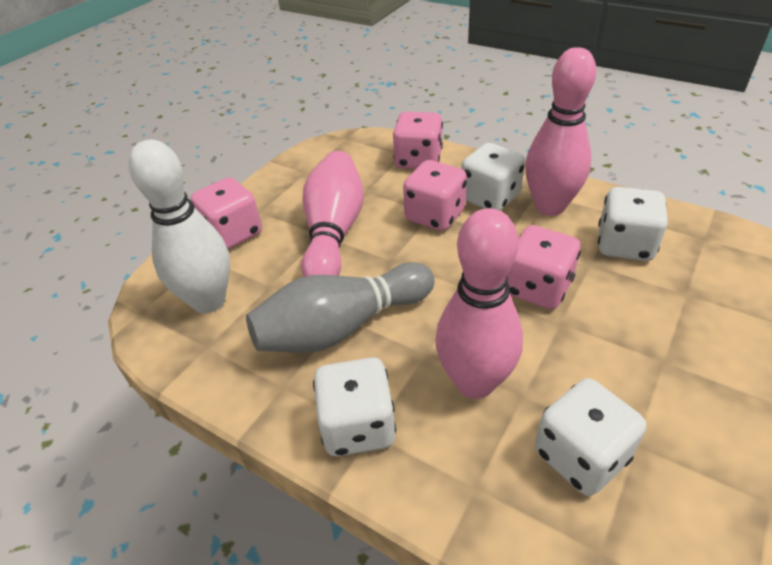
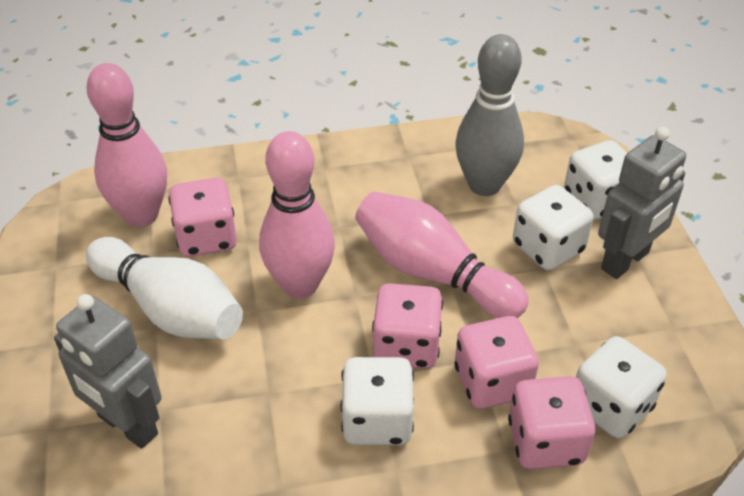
grey robot: none = 0 -> [54,294,162,449] [598,127,686,279] = 2

